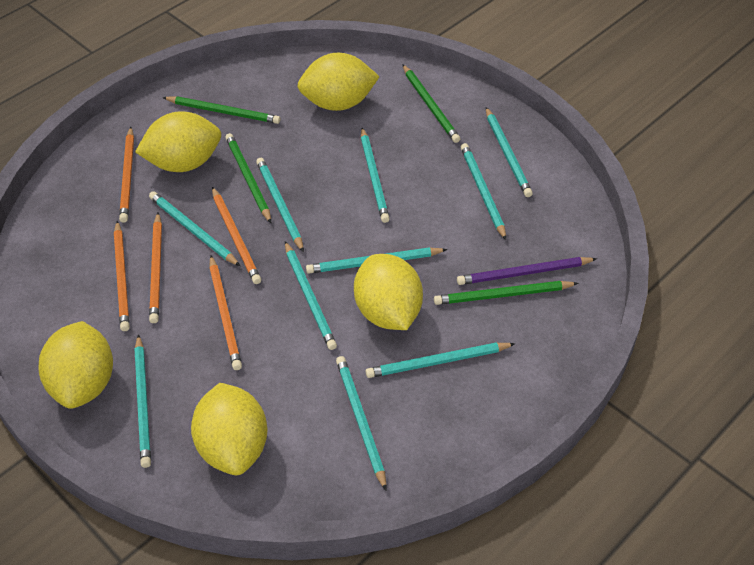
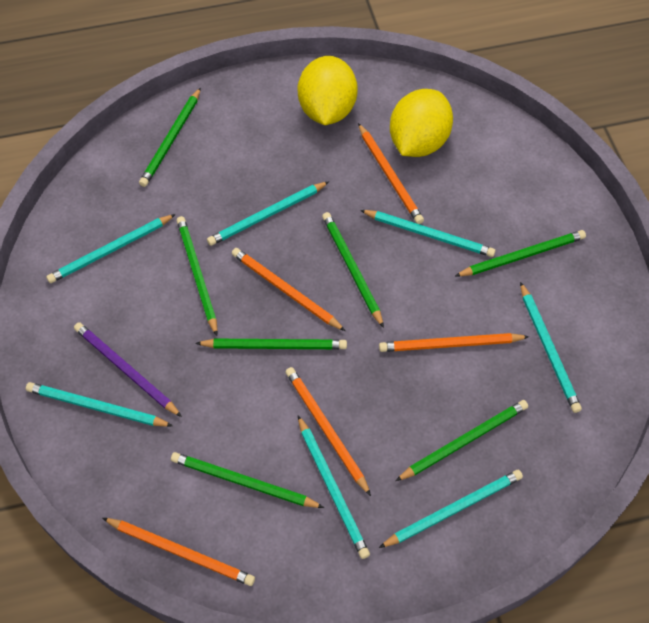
green pencil: [163,96,281,124] [225,133,271,223] [403,65,460,143] [434,281,578,305] = 4 -> [139,88,201,187] [171,452,324,508] [177,216,218,336] [195,339,347,349] [322,212,384,328] [395,400,528,481] [455,230,586,276] = 7
turquoise pencil: [134,334,151,468] [149,191,240,266] [256,158,304,252] [285,241,337,350] [306,247,447,274] [336,356,387,491] [361,128,390,223] [366,343,515,378] [461,143,506,240] [486,107,533,197] = 10 -> [26,382,173,427] [46,214,176,283] [207,181,329,246] [298,415,370,559] [360,210,495,257] [379,470,523,548] [520,282,582,413] = 7
yellow lemon: [38,321,113,409] [135,112,221,172] [191,383,267,475] [297,53,380,111] [354,254,423,330] = 5 -> [298,56,358,125] [390,89,453,157] = 2

